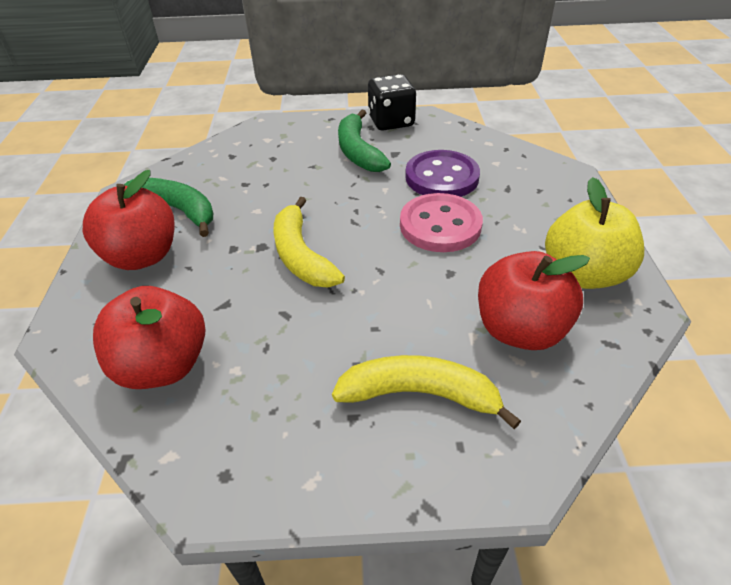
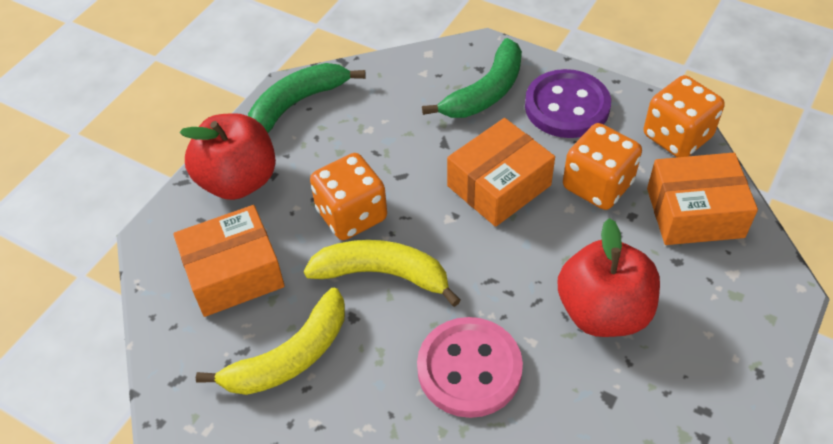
black dice: [368,74,416,130] = 1 -> none = 0
orange box: none = 0 -> [173,205,285,317] [447,118,555,227] [647,153,758,245] = 3
orange dice: none = 0 -> [310,153,387,240] [563,123,642,210] [644,75,724,157] = 3
red apple: [83,170,175,270] [93,286,205,389] [478,251,590,350] = 3 -> [180,113,276,200] [558,218,660,337] = 2
yellow apple: [545,177,644,289] = 1 -> none = 0

